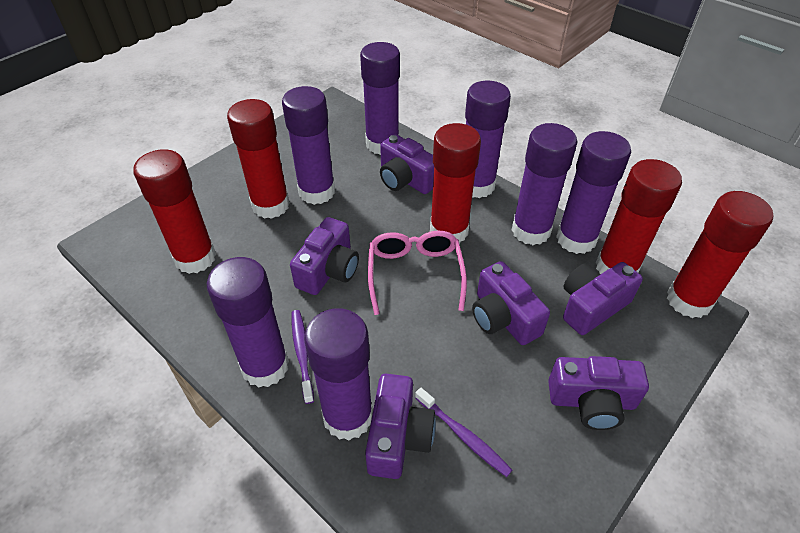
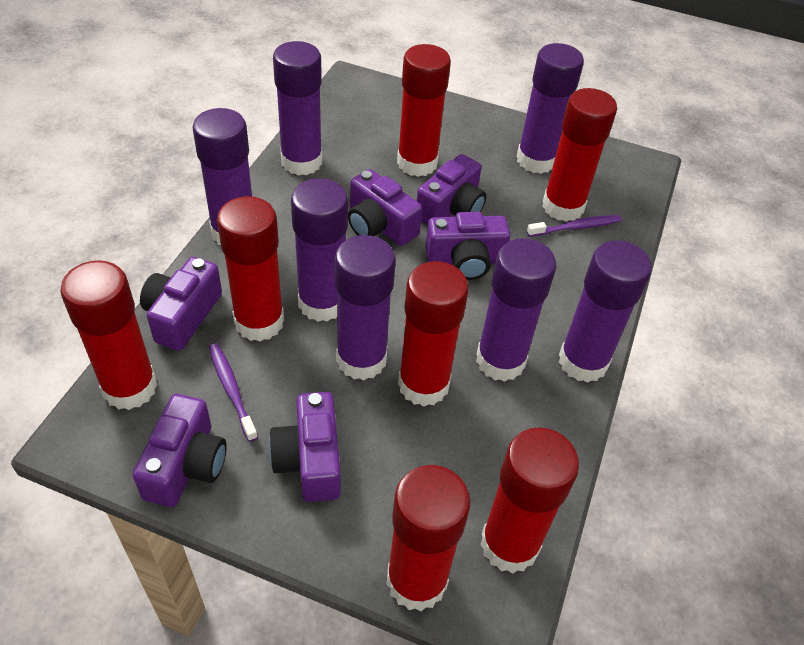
pink glasses: [368,231,467,315] = 1 -> none = 0
red glue stick: [133,149,216,274] [227,99,290,219] [430,123,481,243] [596,159,682,274] [667,191,773,318] = 5 -> [60,260,157,410] [217,196,284,342] [386,465,471,611] [397,44,451,177] [398,261,469,406] [480,427,579,574] [542,88,617,222] = 7

